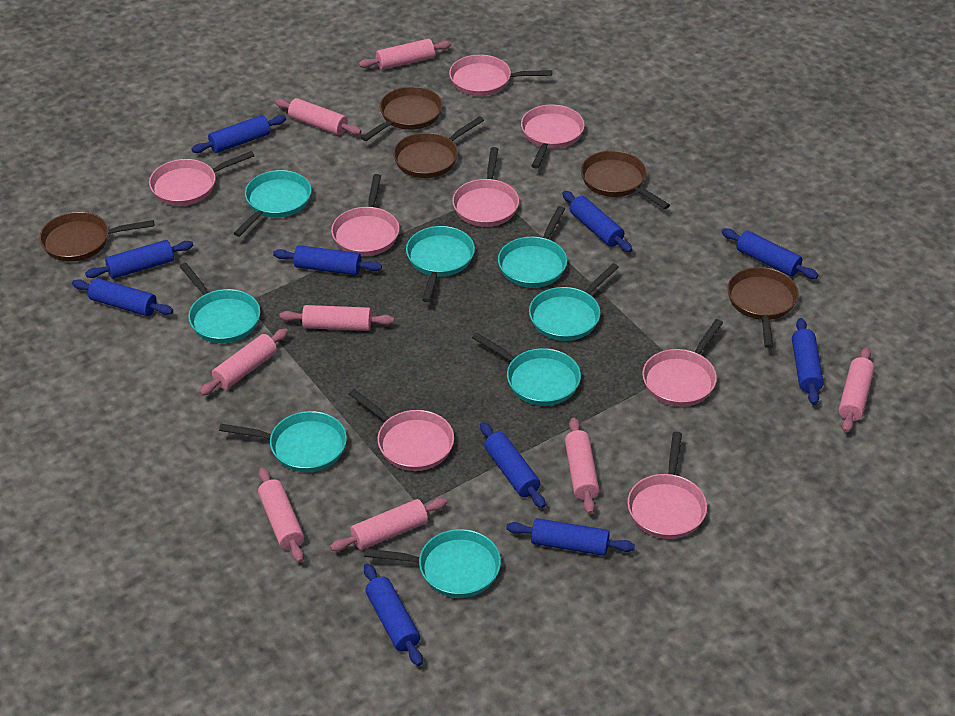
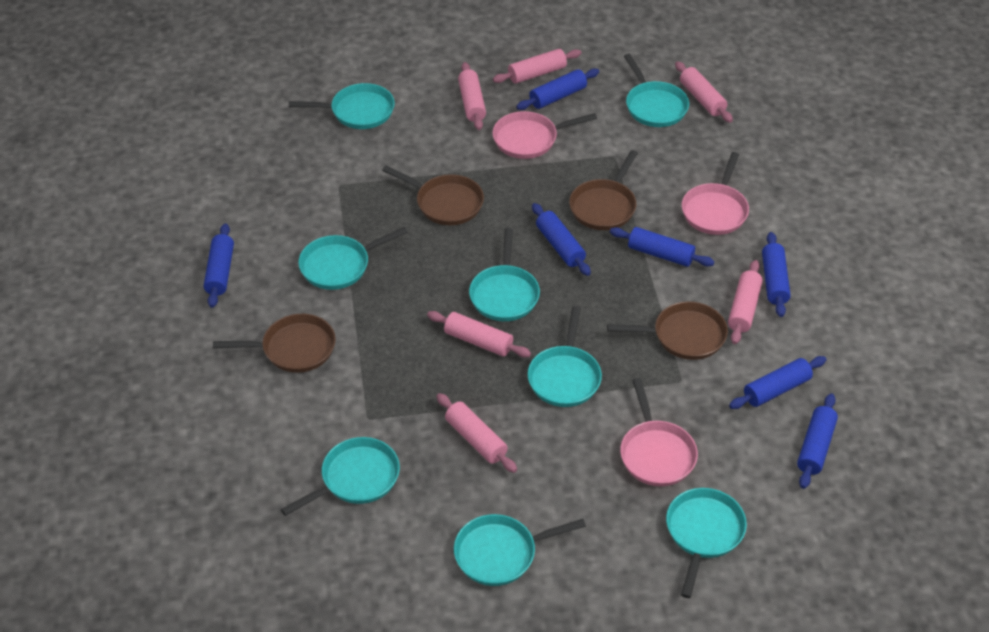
blue rolling pin: [72,278,173,316] [85,240,193,279] [192,115,286,153] [273,245,382,275] [364,564,423,666] [480,422,545,508] [506,518,635,556] [562,191,632,252] [722,229,818,279] [792,318,824,405] = 10 -> [204,223,234,308] [516,69,599,110] [532,203,591,276] [610,227,714,267] [729,356,826,409] [762,232,791,317] [797,393,838,489] = 7
brown pan: [39,212,154,262] [361,87,443,141] [393,116,484,178] [581,151,670,209] [727,267,799,348] = 5 -> [213,314,336,373] [382,166,484,225] [569,150,638,230] [607,301,728,360] = 4
pink pan: [149,151,254,206] [331,174,399,256] [349,389,454,471] [449,55,552,96] [452,147,519,227] [521,105,585,169] [627,432,707,539] [642,319,723,407] = 8 -> [493,111,597,159] [620,378,698,486] [682,152,749,235] = 3
pink rolling pin: [199,328,288,395] [258,468,304,563] [275,98,362,135] [279,305,394,331] [330,498,447,551] [359,39,451,70] [565,417,599,514] [839,347,874,433] = 8 -> [427,311,531,358] [436,393,517,473] [458,62,486,130] [493,49,581,84] [675,61,733,123] [728,260,763,344] = 6

